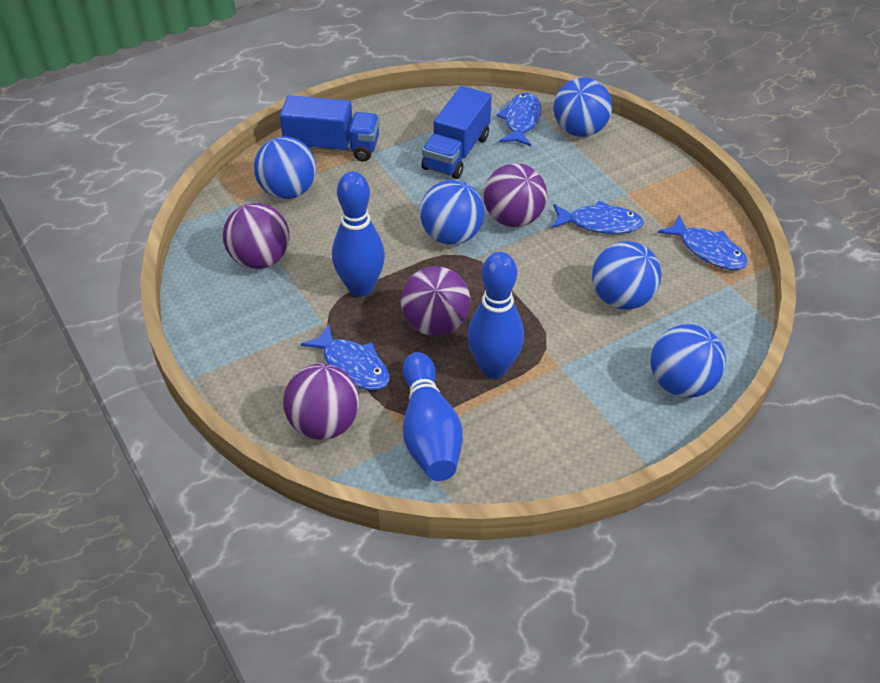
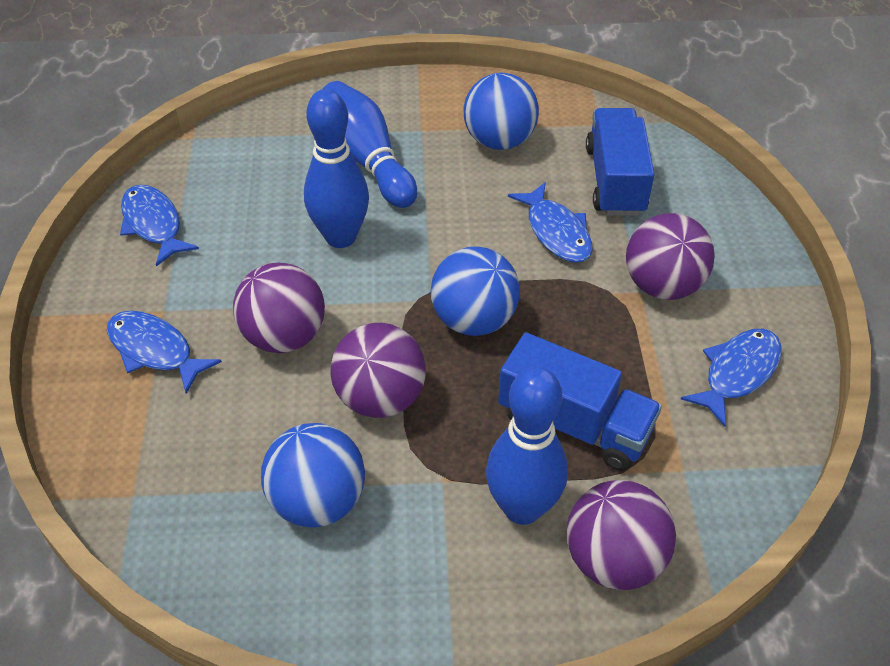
blue ball: [254,136,316,199] [420,180,484,245] [554,77,612,137] [592,241,661,310] [650,324,726,398] = 5 -> [261,423,365,528] [431,247,520,336] [463,73,539,150] = 3

